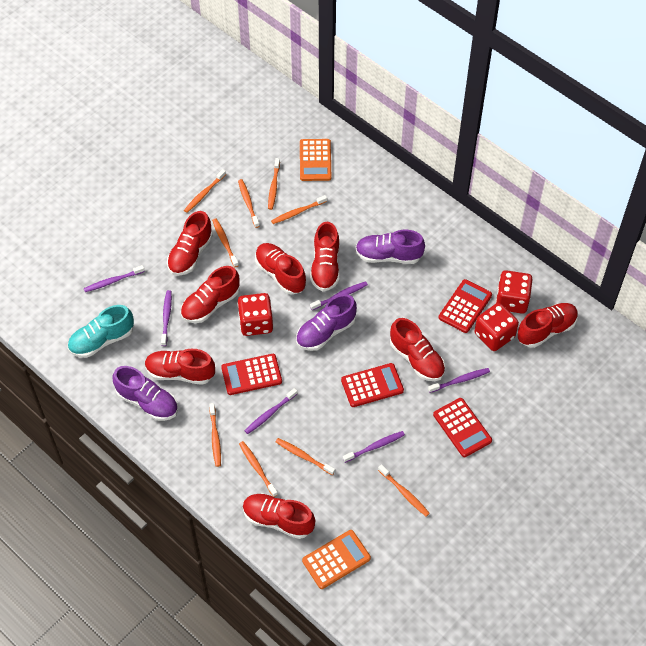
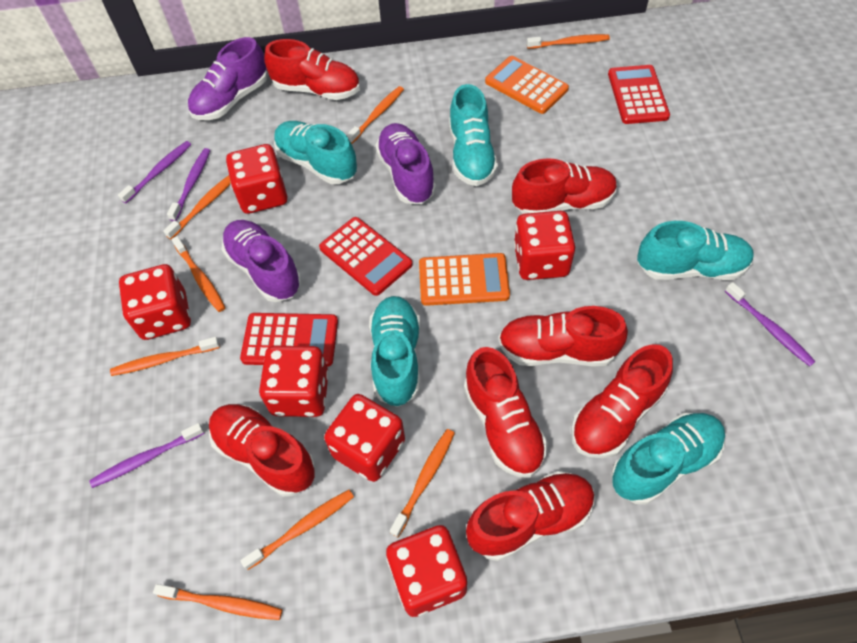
orange toothbrush: [184,169,226,213] [209,403,221,467] [212,219,239,267] [238,179,259,228] [239,441,278,497] [268,158,280,210] [271,195,327,224] [276,438,335,475] [378,464,430,517] = 9 -> [110,337,220,376] [153,584,282,620] [163,175,231,239] [171,236,225,312] [240,490,354,570] [346,86,404,144] [390,429,455,537] [527,34,610,49] = 8
purple toothbrush: [84,265,145,292] [161,290,172,346] [245,388,297,434] [310,281,368,310] [343,431,405,463] [428,368,490,393] = 6 -> [89,423,205,488] [118,141,191,204] [167,148,210,221] [725,282,816,367] = 4
red calculator: [221,354,282,395] [341,363,404,407] [433,398,492,457] [438,279,492,333] = 4 -> [240,313,338,367] [319,217,413,296] [608,65,670,124] = 3
red dice: [237,293,273,336] [475,303,519,351] [496,270,533,314] = 3 -> [119,264,191,340] [226,144,287,214] [259,346,329,417] [324,394,405,482] [386,525,467,617] [514,211,575,280] = 6
red shoe: [145,349,215,385] [167,211,213,276] [181,266,240,323] [243,493,315,539] [255,243,306,295] [310,222,340,291] [390,318,445,381] [517,303,578,348] = 8 -> [209,404,315,496] [264,39,360,100] [464,347,548,477] [466,471,595,561] [498,306,628,366] [512,158,617,214] [571,344,673,458] = 7
turquoise shoe: [68,305,134,358] = 1 -> [274,121,357,184] [369,296,420,407] [449,84,498,186] [611,413,725,505] [637,221,754,280] = 5

